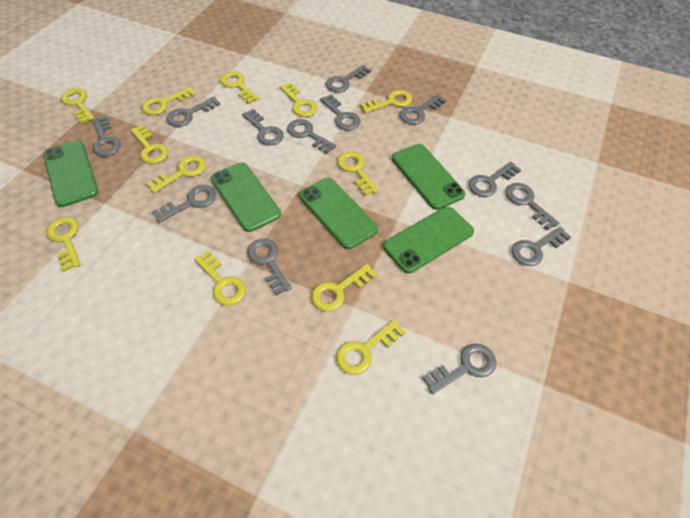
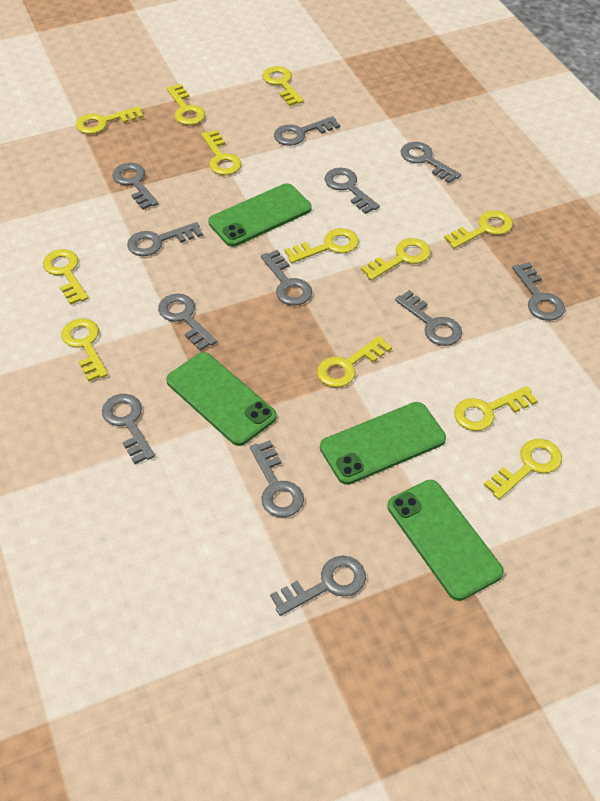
green phone: [43,141,98,207] [211,162,281,232] [299,178,378,249] [383,206,474,273] [392,144,465,210] = 5 -> [166,352,277,446] [208,183,312,247] [320,402,446,485] [388,480,504,601] = 4
grey key: [93,116,121,156] [152,185,216,223] [167,96,221,127] [242,109,284,146] [247,238,292,296] [287,119,336,154] [320,94,360,130] [326,65,371,93] [400,94,446,125] [422,344,496,394] [469,161,521,197] [505,183,560,231] [511,227,571,266] = 13 -> [102,394,155,464] [112,163,159,210] [127,222,203,256] [158,294,217,351] [250,440,304,518] [261,250,312,306] [270,556,366,616] [274,116,340,146] [325,168,380,214] [395,290,462,346] [401,142,461,183] [512,262,565,321] = 12

